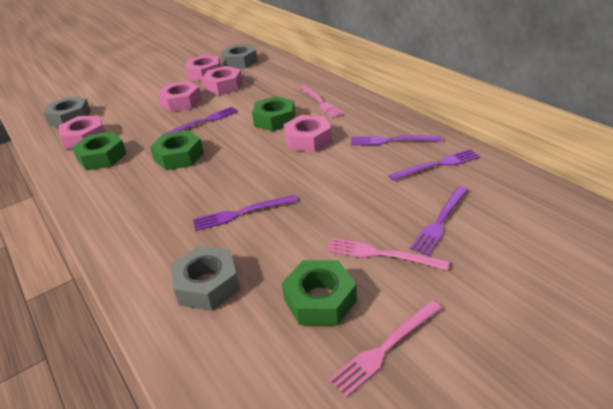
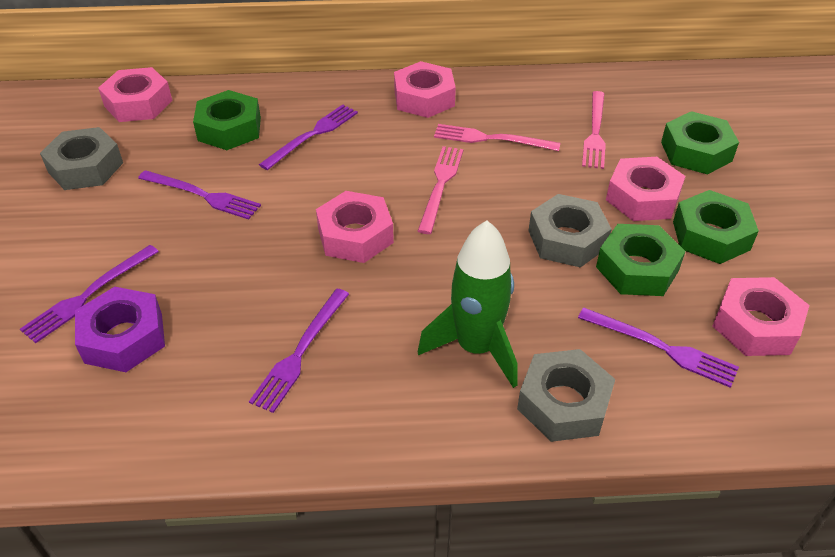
green rocket: none = 0 -> [418,220,517,388] = 1
purple nut: none = 0 -> [75,287,165,372] = 1

